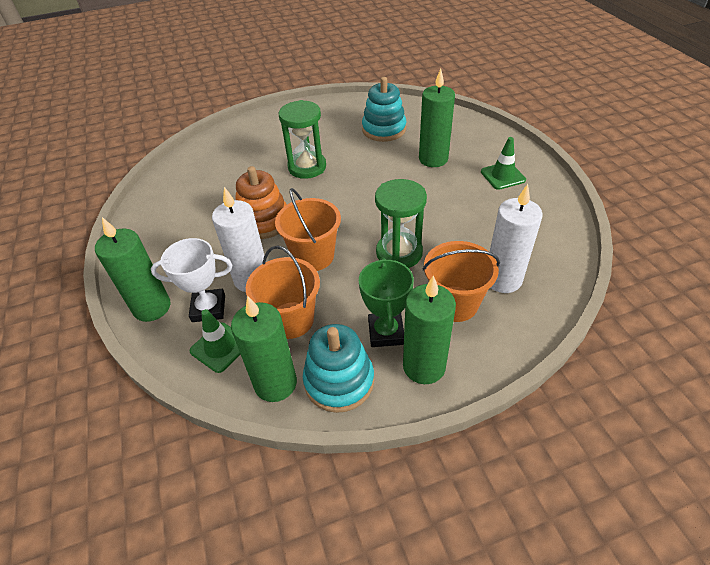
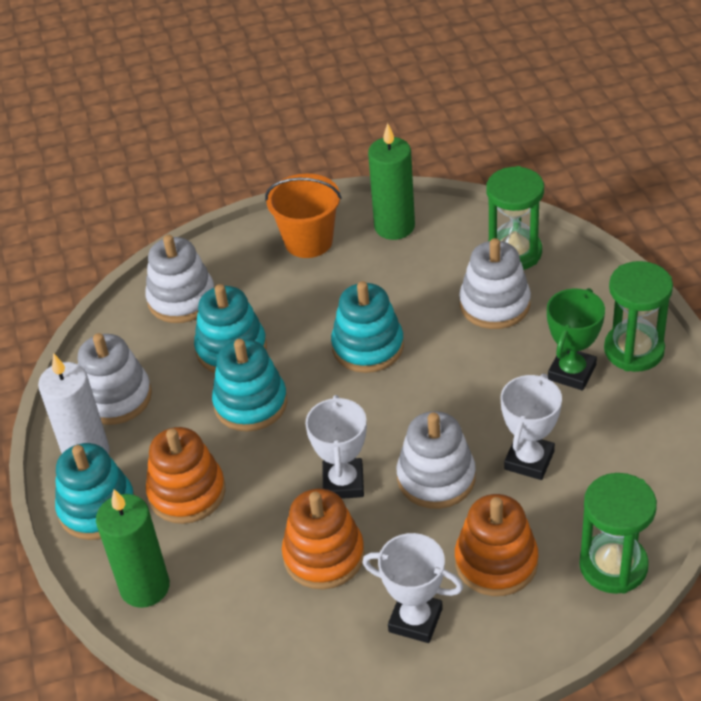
green candle: [95,217,170,322] [231,296,297,402] [403,275,456,384] [419,69,455,167] = 4 -> [96,489,170,608] [368,123,415,240] = 2
green hourglass: [279,100,326,179] [375,179,427,268] = 2 -> [486,166,544,270] [579,473,657,594] [604,261,673,372] = 3
green traffic cone: [190,309,241,373] [481,137,526,190] = 2 -> none = 0
orange bucket: [246,245,320,339] [275,188,341,271] [423,241,500,322] = 3 -> [265,174,342,258] = 1
orange stacking toy: [235,166,287,239] = 1 -> [146,427,226,524] [282,489,365,589] [455,494,538,596] = 3
turquoise stacking toy: [303,324,374,413] [362,77,406,142] = 2 -> [55,443,135,540] [194,284,267,373] [212,339,287,432] [331,281,404,373] = 4
white candle: [212,187,265,292] [490,184,543,293] = 2 -> [38,353,110,454] = 1
white stacking toy: none = 0 -> [77,333,152,425] [145,235,215,323] [396,411,476,509] [459,238,531,329] = 4
white trophy: [151,238,233,322] = 1 -> [305,395,367,499] [362,533,463,643] [501,373,562,480] = 3

